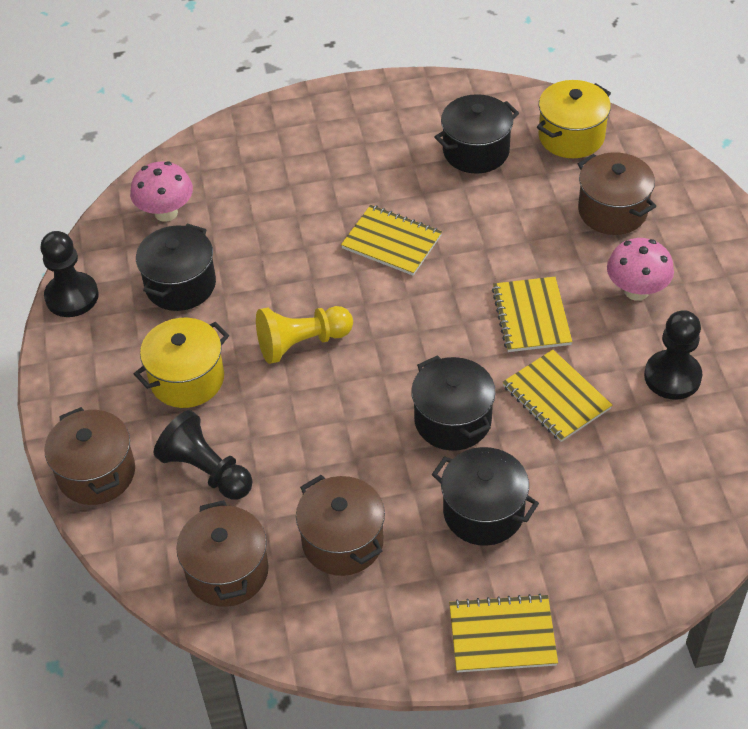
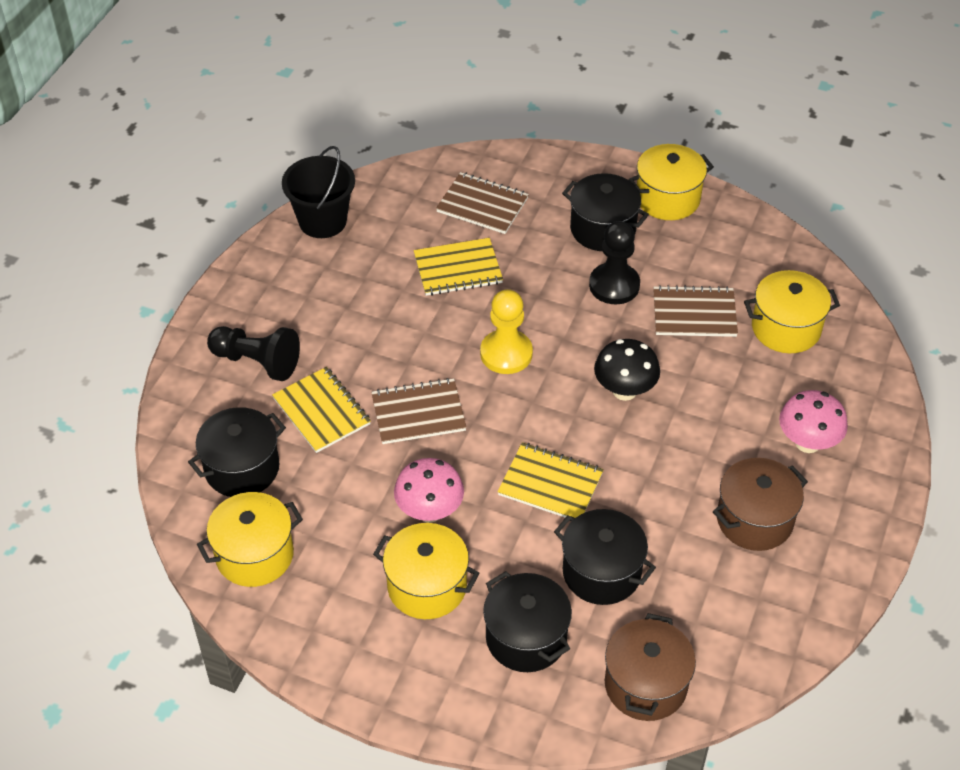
black bucket: none = 0 -> [282,146,355,238] = 1
black mushroom: none = 0 -> [594,339,660,401] = 1
black pawn: [40,231,99,317] [154,410,253,500] [644,310,702,400] = 3 -> [207,326,300,381] [589,221,640,304] = 2
brown notebook: none = 0 -> [371,378,467,444] [436,172,529,234] [653,285,738,337] = 3
brown pot: [44,407,135,505] [176,500,269,607] [296,475,385,576] [578,152,656,235] = 4 -> [605,613,696,721] [713,458,808,551] = 2
yellow notebook: [341,205,442,276] [449,594,558,672] [492,277,573,352] [502,350,612,442] = 4 -> [272,367,371,453] [413,238,503,296] [497,442,604,518] = 3
yellow pot: [134,318,229,408] [537,80,611,158] = 2 -> [197,492,303,587] [373,523,480,619] [628,144,714,220] [744,270,840,353] = 4

